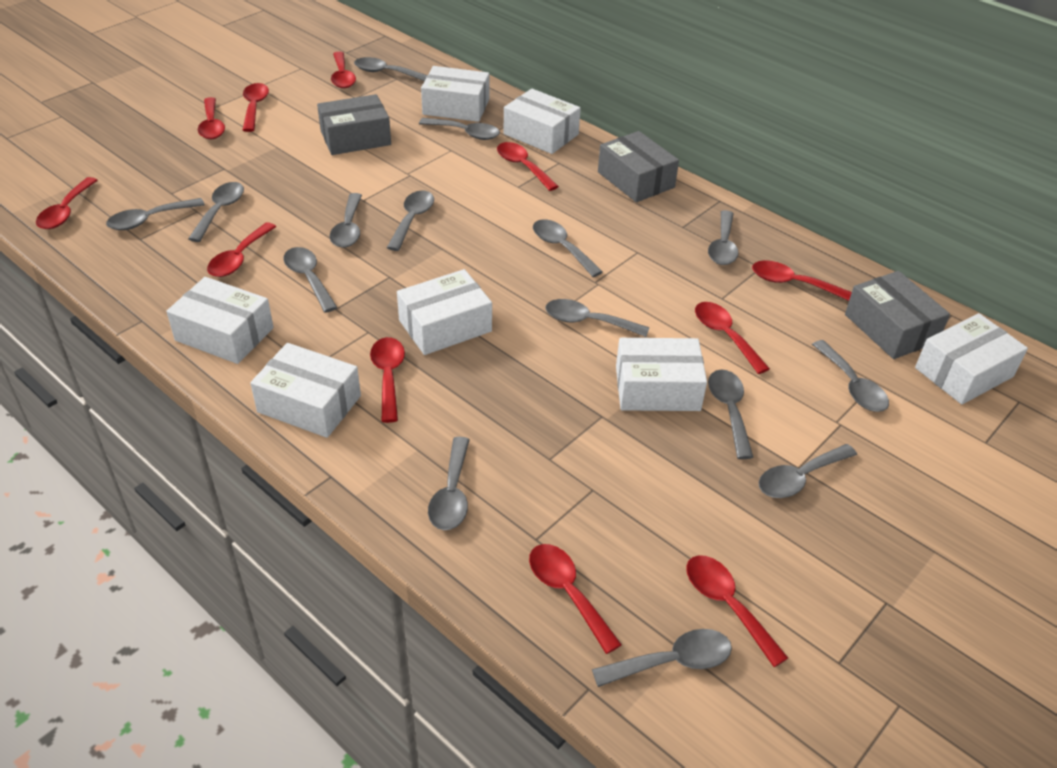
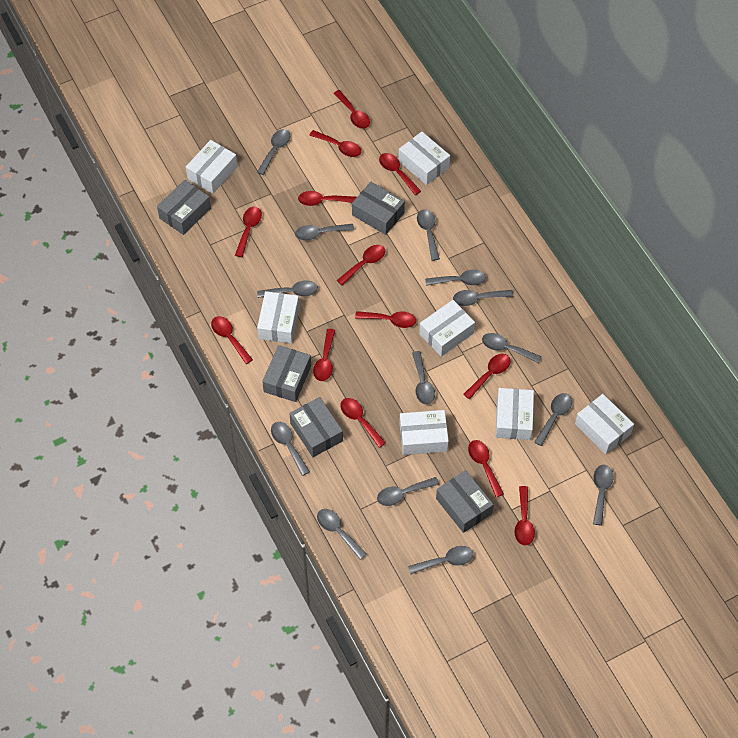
grey box: [317,94,391,155] [598,131,679,202] [845,271,950,359] = 3 -> [157,180,211,235] [262,345,311,402] [289,397,343,457] [352,182,405,235] [436,470,494,533] = 5
grey spoon: [106,198,205,230] [188,182,244,242] [284,247,338,313] [330,193,362,248] [354,57,427,81] [387,190,434,251] [419,118,500,140] [428,437,470,530] [533,219,603,277] [545,299,650,337] [592,629,732,687] [708,210,738,265] [708,369,753,459] [758,444,857,498] [812,340,889,412] = 15 -> [257,129,290,175] [257,280,318,298] [271,422,310,476] [295,224,354,241] [317,509,367,560] [377,477,439,506] [408,546,473,574] [412,351,435,405] [417,209,440,261] [425,270,486,286] [453,290,513,306] [482,333,542,363] [534,393,572,446] [593,465,614,526] = 14
red spoon: [36,177,98,229] [198,97,225,139] [207,222,276,277] [243,83,269,132] [331,52,356,88] [370,337,405,423] [497,142,559,191] [529,544,622,654] [686,555,788,667] [695,302,770,374] [752,260,852,301] = 11 -> [211,316,253,364] [235,207,262,257] [298,191,357,206] [309,130,361,157] [313,329,335,381] [333,90,370,129] [337,245,385,285] [340,398,386,448] [355,311,416,328] [379,153,421,195] [463,354,511,399] [468,440,504,497] [514,486,535,545] = 13

